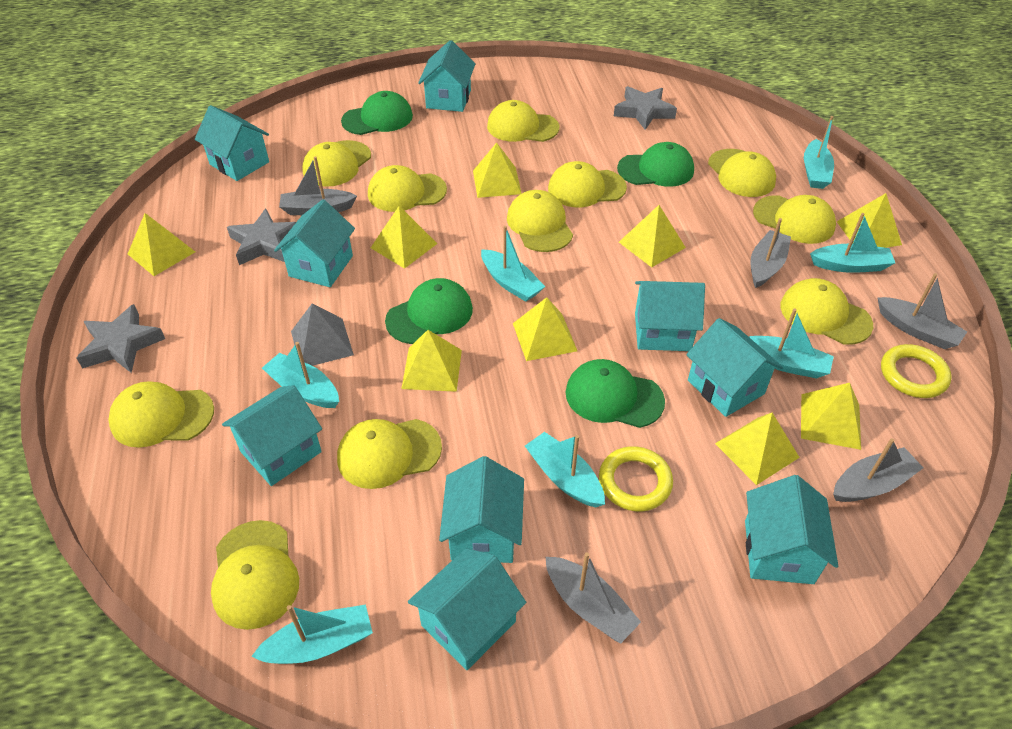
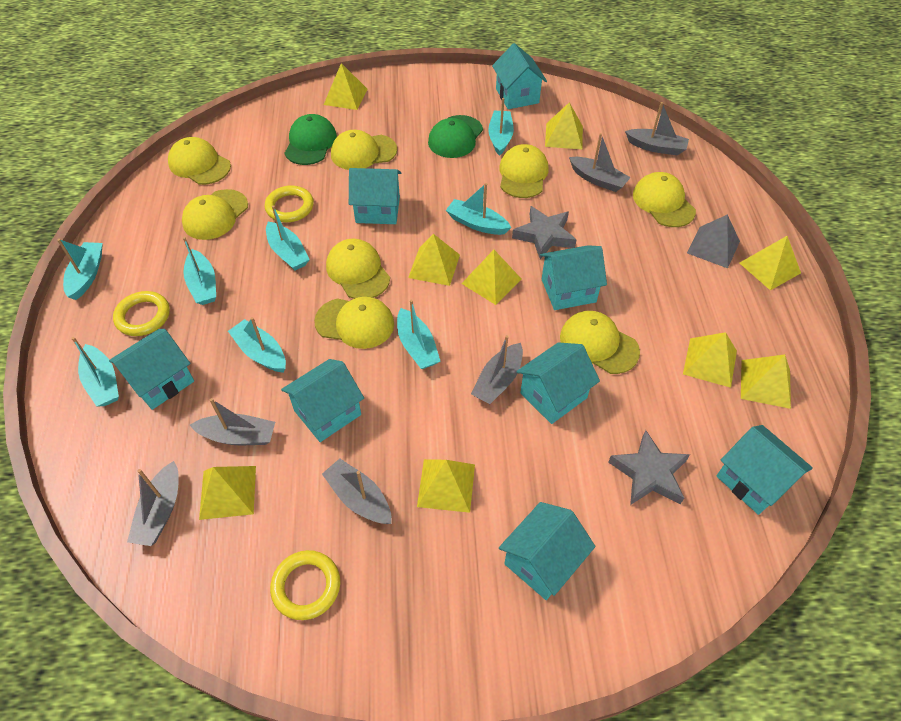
green cap: [341,91,413,135] [385,278,473,344] [565,359,665,428] [617,142,694,187] = 4 -> [285,114,337,165] [428,115,483,158] = 2
grey boat: [279,156,357,215] [545,552,641,644] [750,218,791,288] [833,438,923,502] [877,273,967,349] = 5 -> [127,461,179,546] [190,398,275,445] [322,459,392,524] [471,335,523,404] [569,133,631,192] [625,102,689,156] = 6
grey star: [77,304,165,373] [227,209,296,265] [614,86,677,130] = 3 -> [512,206,577,259] [608,430,690,505] = 2
turquoise boat: [251,605,373,664] [262,342,339,408] [481,226,545,302] [525,432,605,507] [748,309,834,379] [804,116,834,189] [810,213,895,273] = 7 -> [57,239,103,300] [71,337,119,406] [183,237,216,305] [228,317,286,373] [266,205,310,270] [397,300,440,369] [446,183,511,235] [488,98,514,156] = 8
turquoise house: [195,105,269,181] [222,385,322,486] [274,200,355,287] [408,548,526,670] [418,40,475,112] [439,456,524,563] [635,281,705,351] [686,318,783,417] [745,475,838,584] = 9 -> [109,329,194,410] [281,359,364,442] [349,168,401,224] [492,43,547,109] [499,502,595,600] [516,342,600,424] [540,245,607,310] [717,425,813,515] = 8
yellow cap: [109,382,214,448] [211,520,299,630] [302,140,371,187] [337,419,442,489] [368,165,447,212] [487,100,559,142] [507,190,573,252] [548,161,627,207] [708,149,776,197] [753,195,836,244] [780,278,873,345] = 11 -> [168,137,231,185] [182,189,248,240] [314,297,394,349] [326,239,390,299] [331,130,397,170] [499,144,549,198] [560,311,640,374] [633,172,696,227] = 8
yellow ring: [599,446,673,511] [881,344,952,398] = 2 -> [113,291,170,336] [265,185,314,222] [270,550,340,620] = 3

